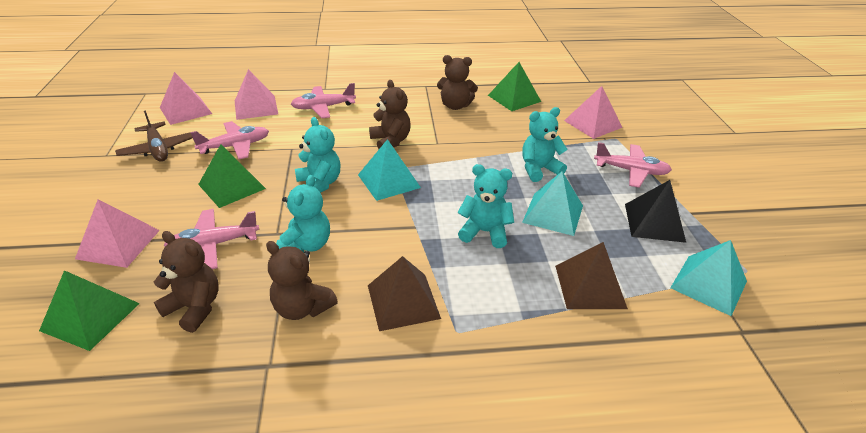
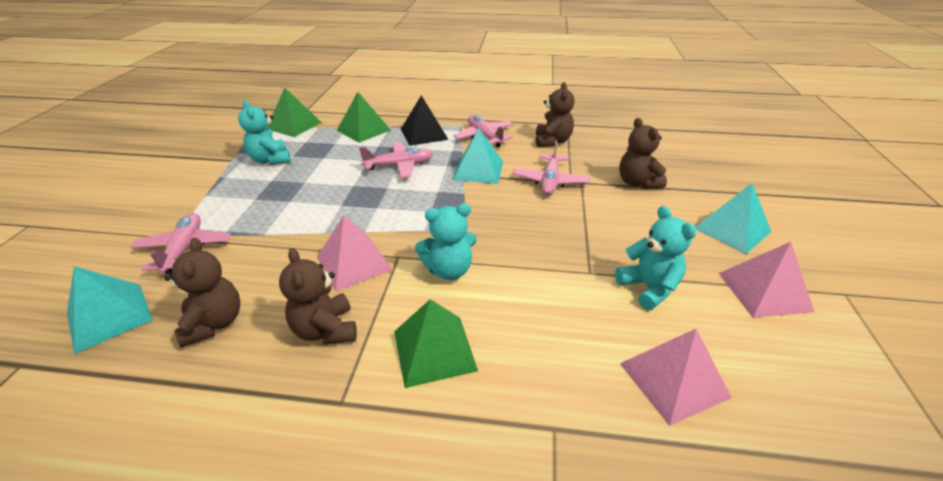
brown plane: [115,110,193,162] = 1 -> none = 0
brown pyramid: [368,256,441,331] [555,242,628,309] = 2 -> none = 0
pink pyramid: [75,199,160,268] [160,72,212,125] [235,69,278,120] [564,86,622,139] = 4 -> [317,215,393,292] [620,329,732,426] [719,242,814,318] = 3
turquoise teddy bear: [276,175,330,253] [295,117,341,193] [458,164,514,248] [522,107,568,182] = 4 -> [238,100,291,165] [415,203,477,280] [615,206,696,310] = 3

